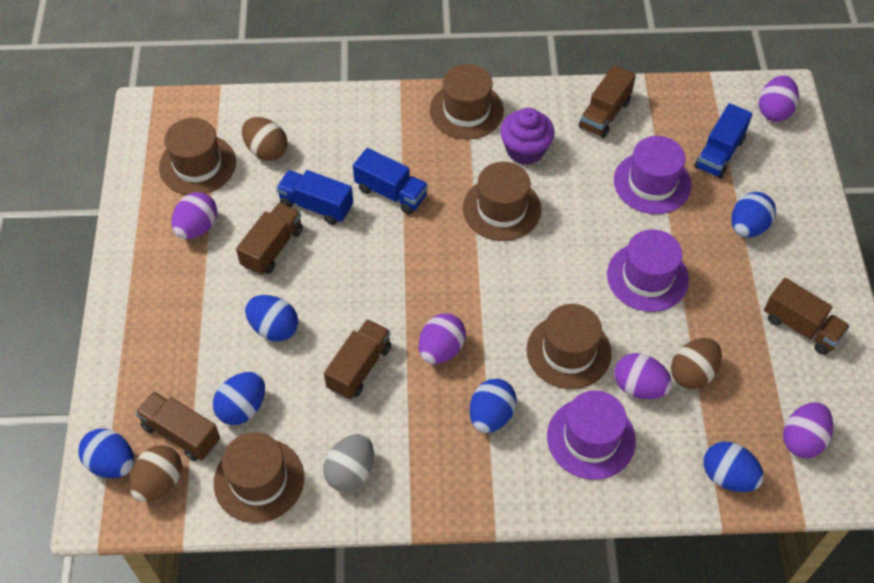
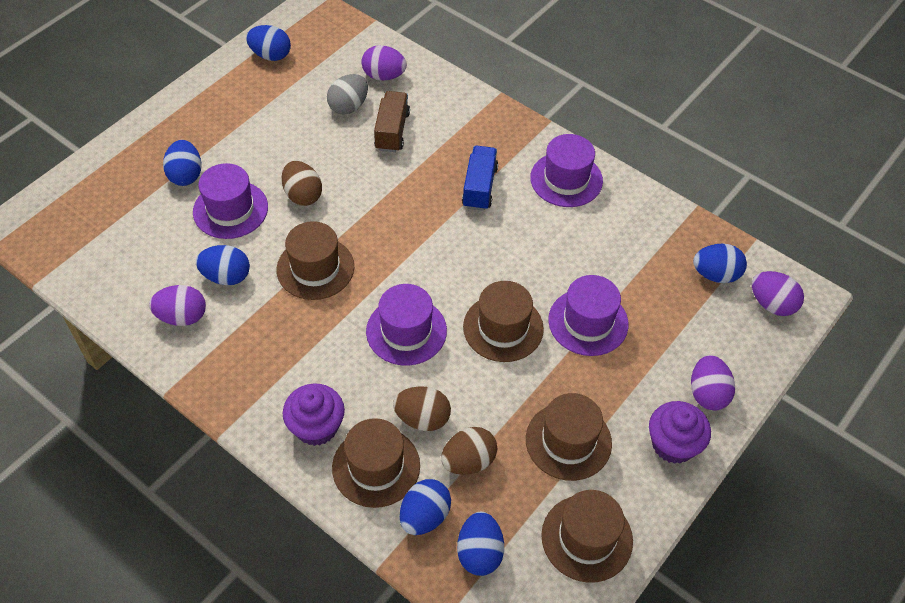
blue truck: [276,170,353,225] [353,148,428,215] [694,103,753,179] = 3 -> [462,146,498,211] = 1
brown truck: [135,391,220,461] [236,202,303,276] [324,319,391,399] [579,65,636,138] [764,278,850,355] = 5 -> [374,91,410,152] = 1
purple cupcake: [500,108,555,165] = 1 -> [283,383,345,446] [649,401,711,464] = 2
purple egg: [171,192,217,239] [419,313,466,364] [614,353,672,399] [759,75,799,122] [783,402,833,458] = 5 -> [149,285,206,326] [361,45,407,81] [691,355,735,410] [752,271,804,316] = 4
purple hat: [547,391,636,480] [607,229,689,312] [614,136,692,214] = 3 -> [193,163,268,239] [366,284,447,366] [530,134,603,207] [548,275,629,356] = 4

